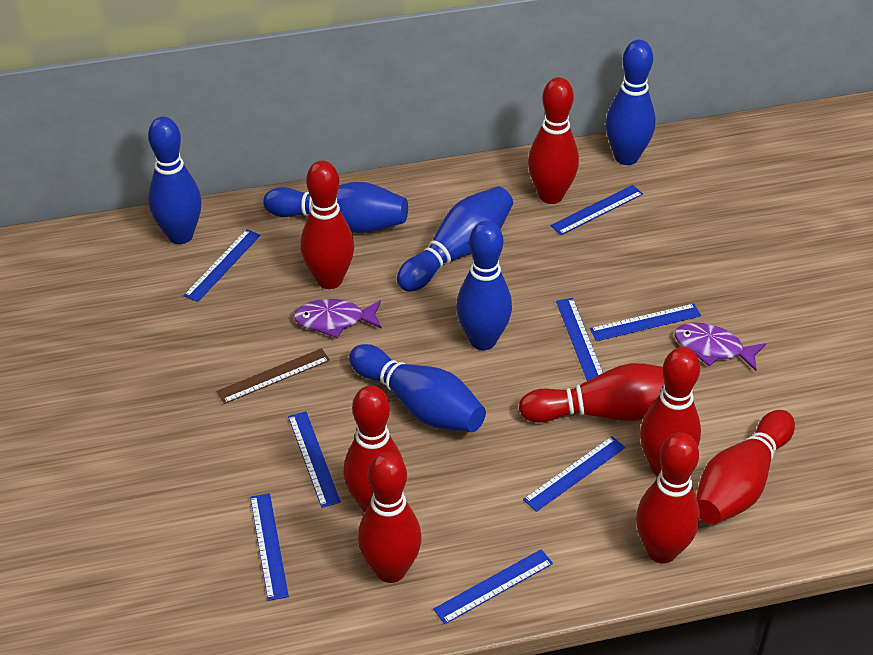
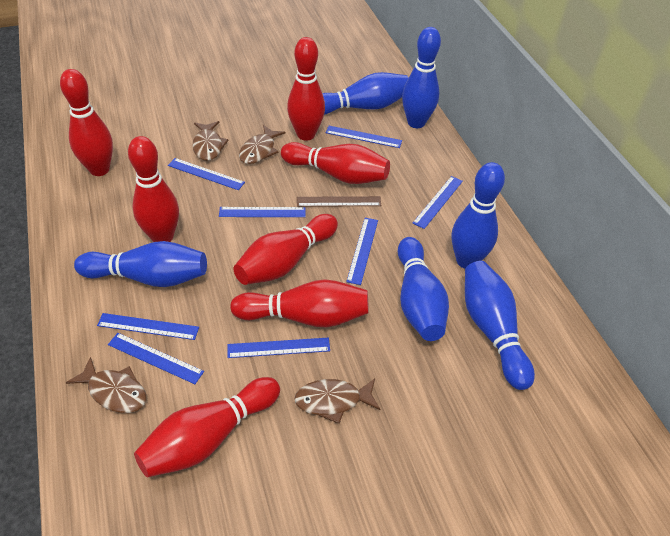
brown fish: none = 0 -> [66,357,146,413] [192,121,229,161] [239,125,286,164] [294,379,380,424] = 4
purple fish: [294,299,382,339] [675,322,766,371] = 2 -> none = 0
red bowling pin: [301,161,354,289] [343,385,403,513] [358,452,422,583] [519,363,665,423] [528,77,579,204] [636,432,700,564] [640,347,701,476] [696,410,795,524] = 8 -> [60,69,113,176] [128,136,179,242] [134,377,280,478] [230,279,369,327] [234,214,338,285] [281,142,390,184] [287,37,325,141] = 7

